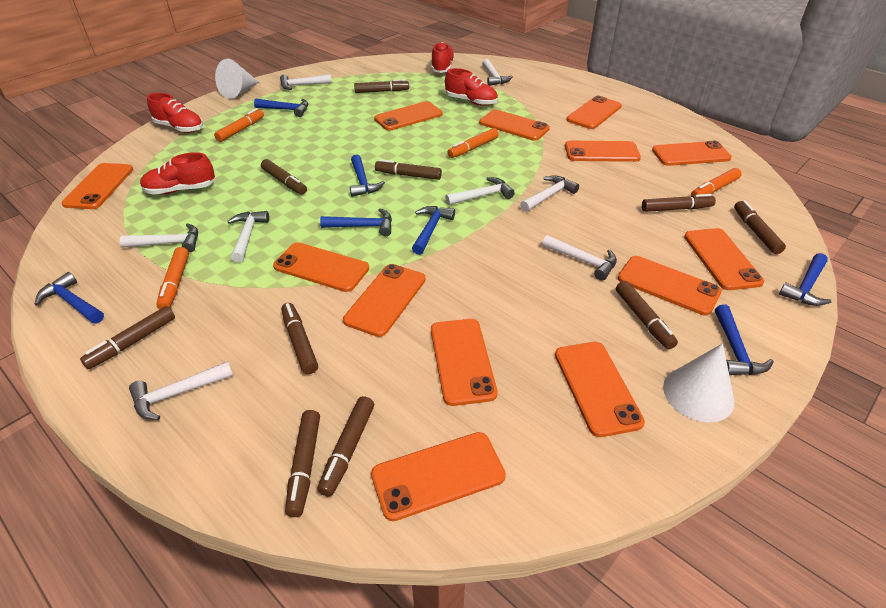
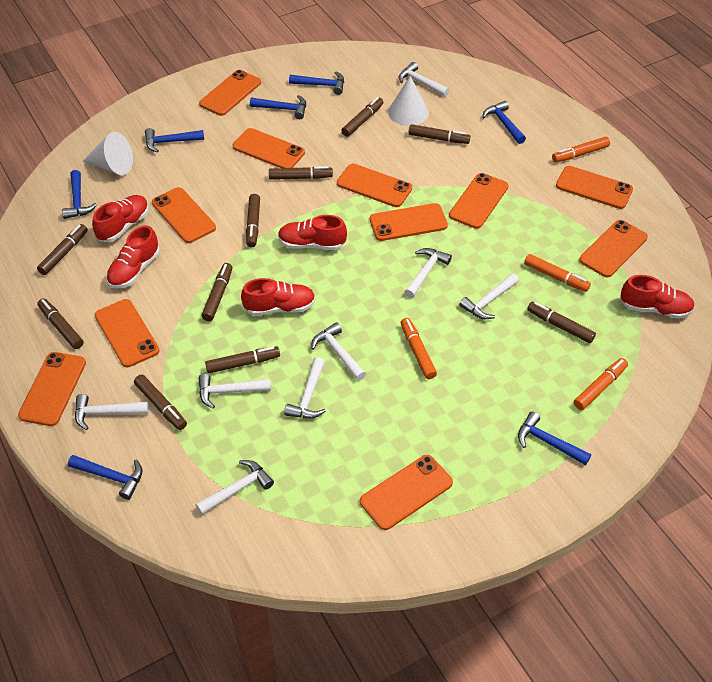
orange phone: [61,163,133,209] [273,242,369,292] [343,264,426,337] [371,432,506,521] [374,101,443,131] [431,319,498,406] [479,110,550,141] [555,342,645,437] [565,141,641,162] [566,96,622,129] [618,256,722,316] [652,141,732,166] [684,228,764,290] = 13 -> [18,352,86,426] [95,299,160,367] [152,187,216,243] [199,70,261,116] [232,128,305,168] [337,164,412,207] [360,455,453,530] [370,203,448,241] [449,173,509,229] [556,166,633,209] [579,220,648,277] = 11
red shoe: [140,152,215,195] [147,93,203,133] [431,42,455,73] [445,68,498,106] = 4 -> [92,195,149,242] [106,225,160,289] [241,278,316,316] [278,215,347,250] [620,275,695,319] = 5

